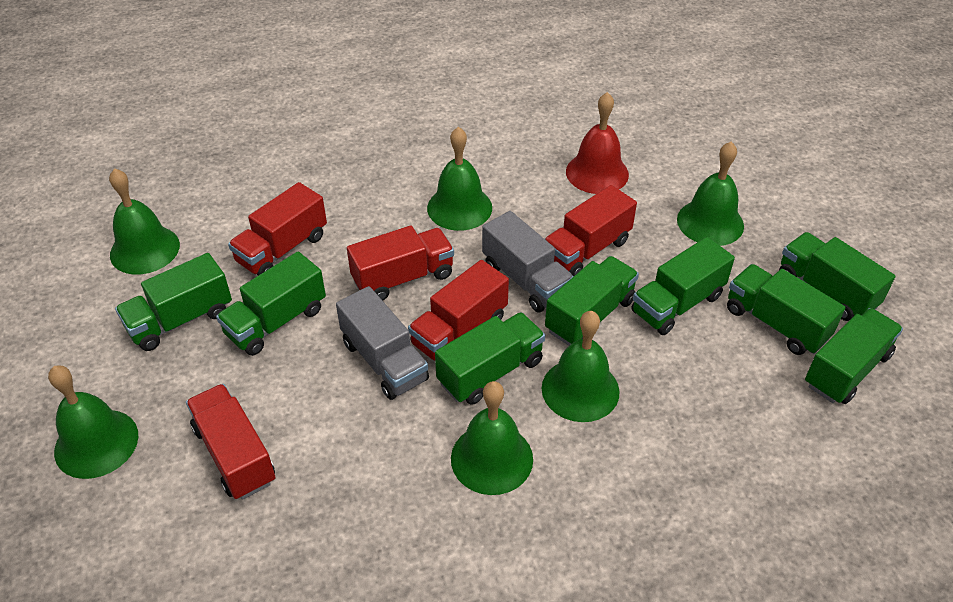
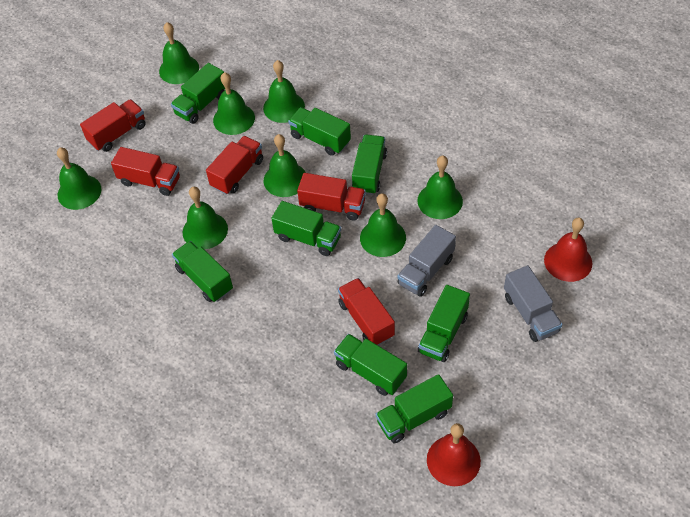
green bell: [48,365,138,479] [109,168,180,274] [427,127,492,231] [451,381,533,495] [542,311,620,422] [677,141,744,246] = 6 -> [57,147,101,210] [159,22,199,84] [183,187,228,249] [213,72,255,135] [263,60,305,123] [264,134,306,197] [360,193,406,257] [417,156,463,219] = 8
red bell: [566,92,629,194] = 1 -> [427,423,481,486] [544,217,592,282] = 2

